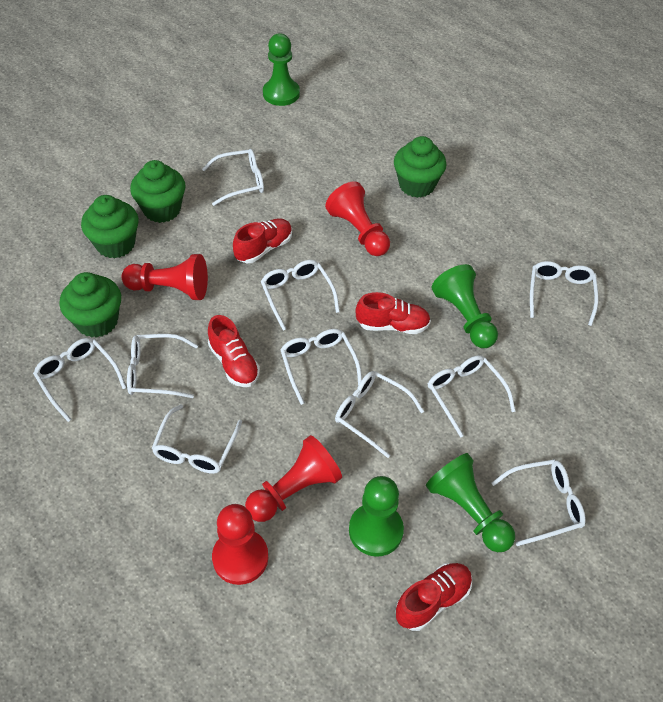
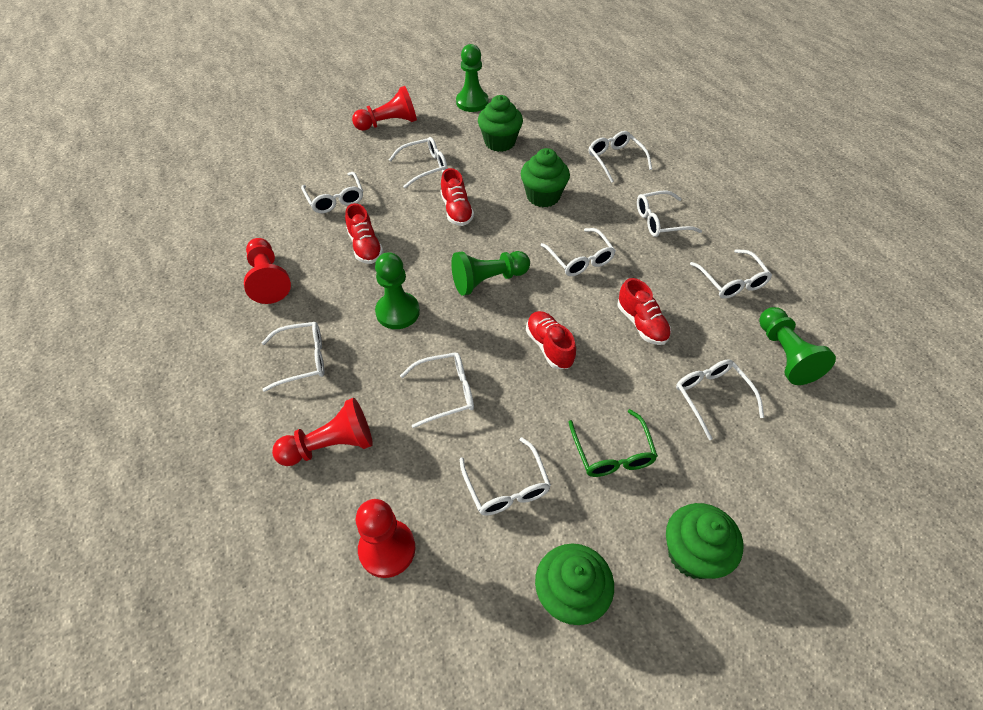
green glasses: none = 0 -> [569,409,658,477] = 1

